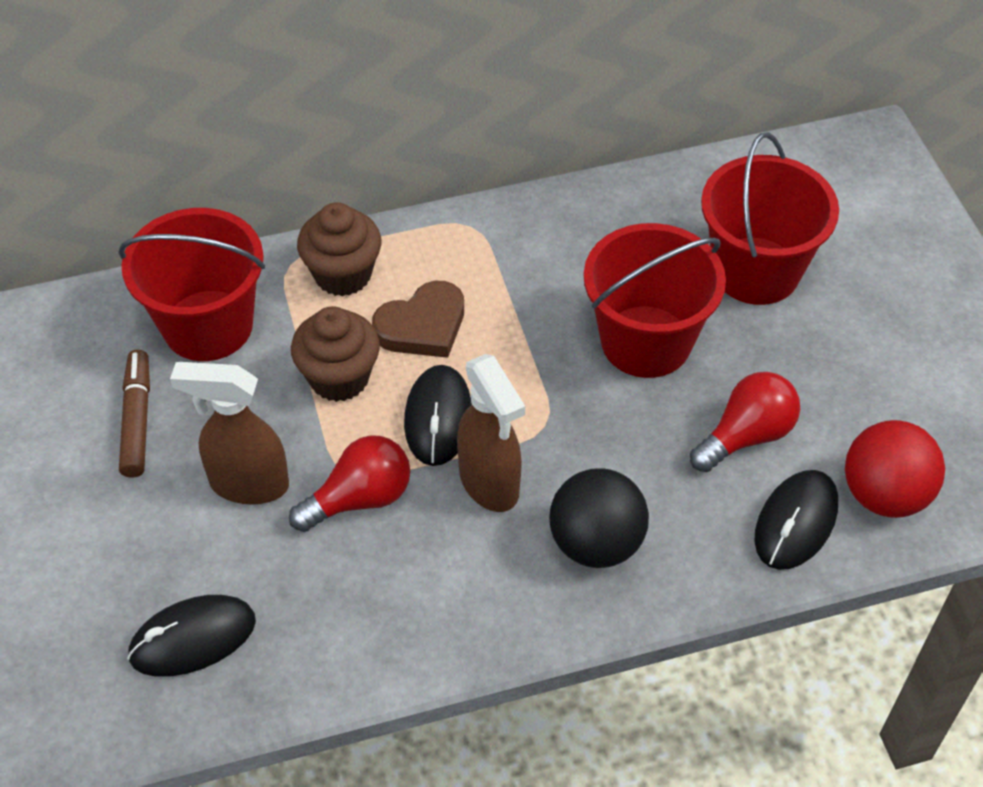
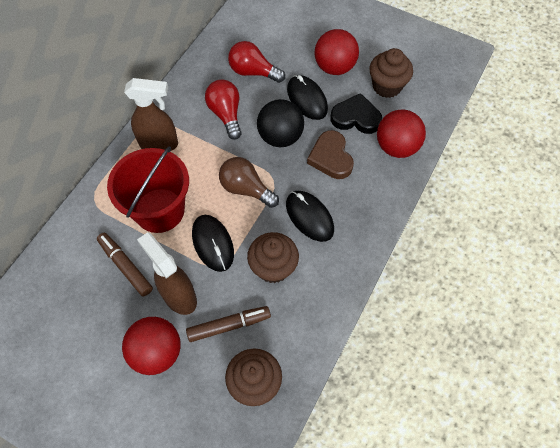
black heart: none = 0 -> [330,93,382,134] = 1
brown cupcake: [291,306,380,402] [297,203,381,296] = 2 -> [225,348,282,406] [247,232,299,283] [369,48,413,98] = 3
brown light bulb: none = 0 -> [219,157,279,208] = 1
brown marker: [119,350,150,478] = 1 -> [97,233,153,296] [186,306,271,342] = 2
red ball: [845,420,945,518] = 1 -> [122,317,181,375] [314,29,359,75] [377,109,426,158] = 3
red bucket: [118,208,265,361] [584,223,726,378] [701,132,839,305] = 3 -> [107,146,189,233] = 1

